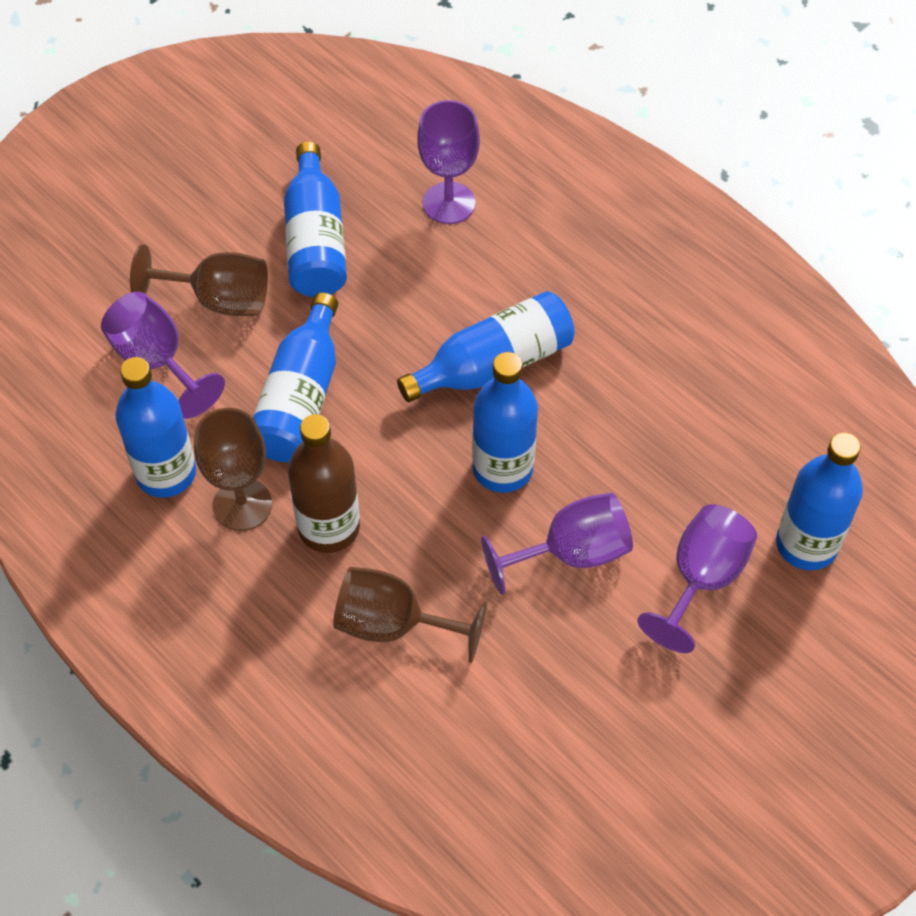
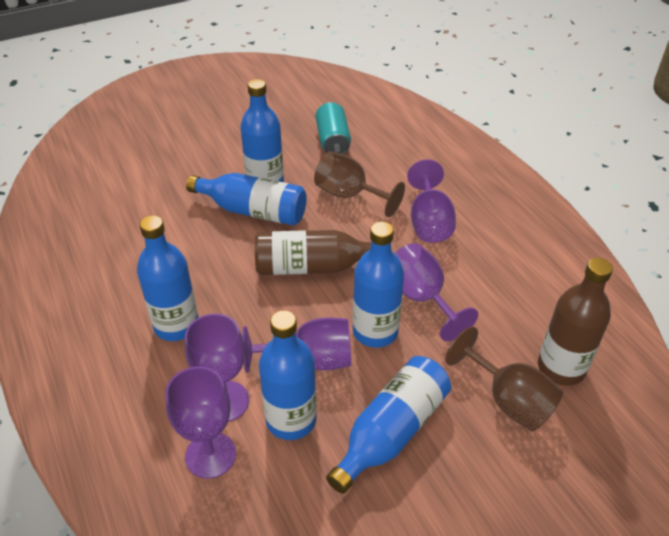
brown bottle: [288,414,360,553] = 1 -> [255,230,371,275] [538,258,613,386] = 2
brown goblet: [130,245,268,316] [194,408,272,531] [333,567,487,663] = 3 -> [314,151,405,217] [445,326,563,431] = 2
purple goblet: [101,292,225,419] [417,100,480,224] [481,492,633,595] [637,504,757,653] = 4 -> [165,367,236,479] [185,313,249,422] [242,317,351,373] [395,243,478,341] [407,159,456,243] = 5
turquoise can: none = 0 -> [316,102,351,155] = 1

